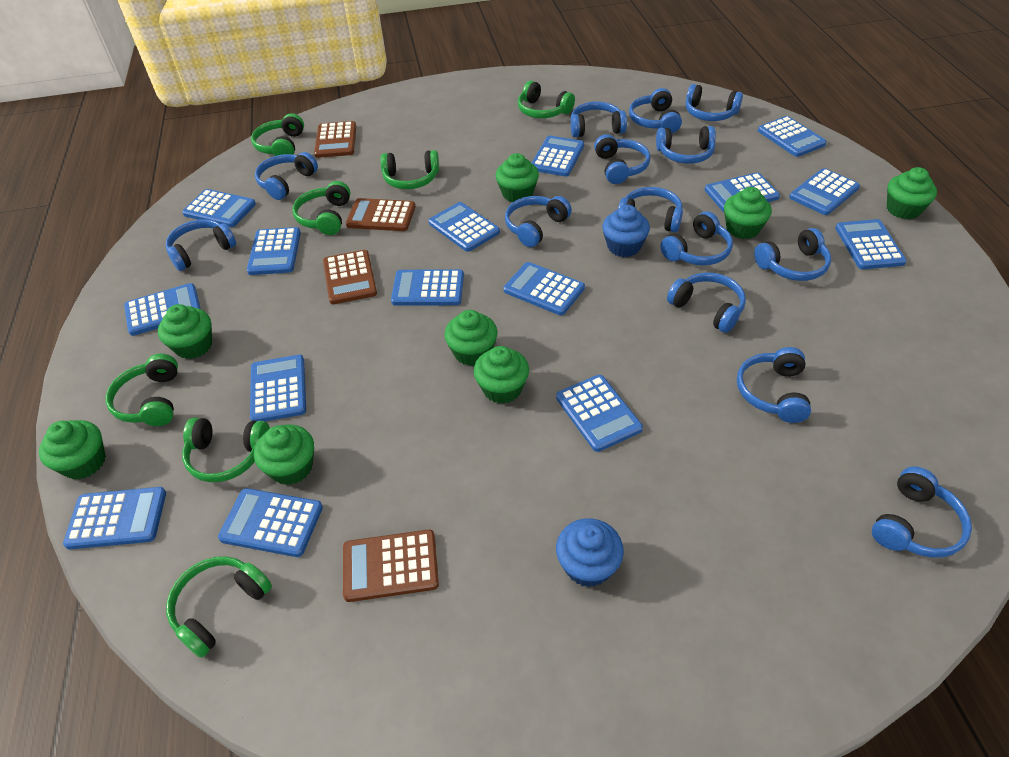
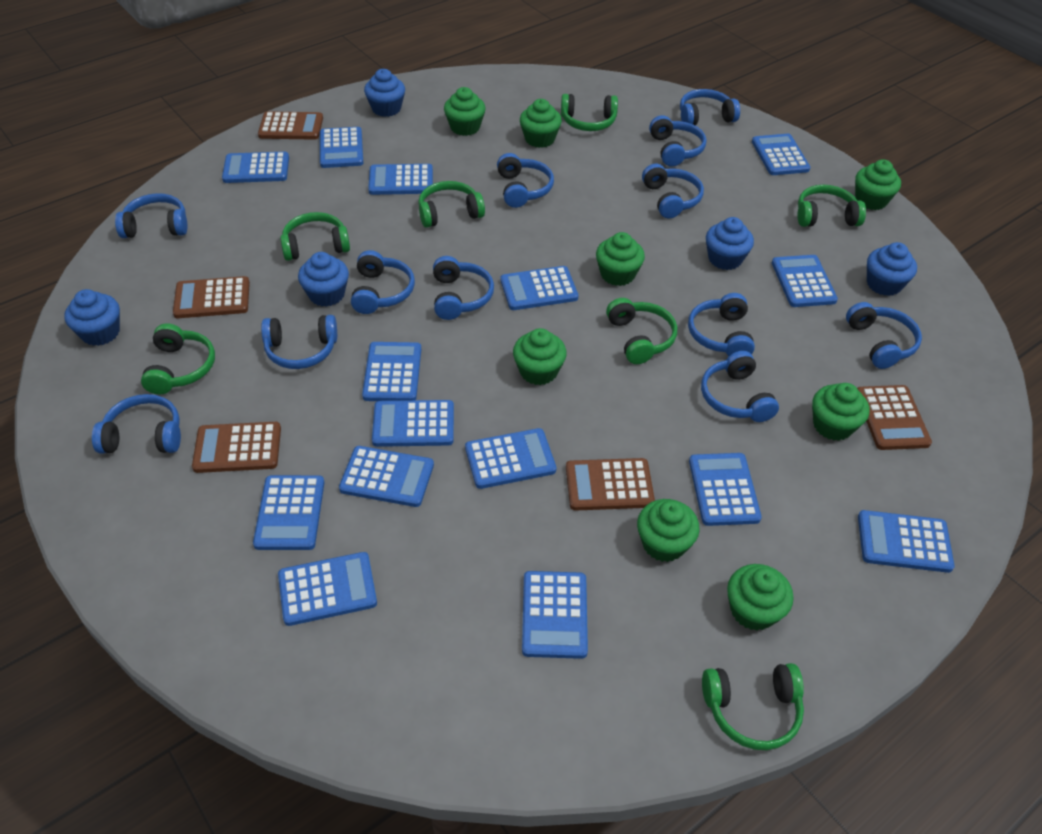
blue cupcake: [556,518,624,587] [602,205,650,257] = 2 -> [64,289,120,346] [298,252,349,307] [364,69,405,117] [706,217,754,270] [867,242,917,296] = 5
blue headphones: [166,219,236,271] [255,152,318,200] [505,196,572,247] [570,102,627,137] [594,134,651,184] [618,187,683,232] [629,88,682,133] [656,126,716,164] [660,211,733,265] [667,272,746,333] [685,84,743,121] [737,347,811,423] [754,228,831,281] [872,466,972,558] = 14 -> [92,394,181,453] [115,193,187,238] [261,315,337,369] [351,250,415,314] [433,256,494,320] [497,153,554,208] [642,164,704,218] [649,115,706,167] [680,89,740,125] [688,293,755,356] [701,351,779,422] [846,302,922,369] = 12
brown calculator: [314,121,356,158] [323,250,377,304] [343,529,439,602] [346,198,416,231] = 4 -> [173,276,250,318] [192,422,281,473] [258,111,323,140] [566,458,655,511] [857,385,932,450] = 5

